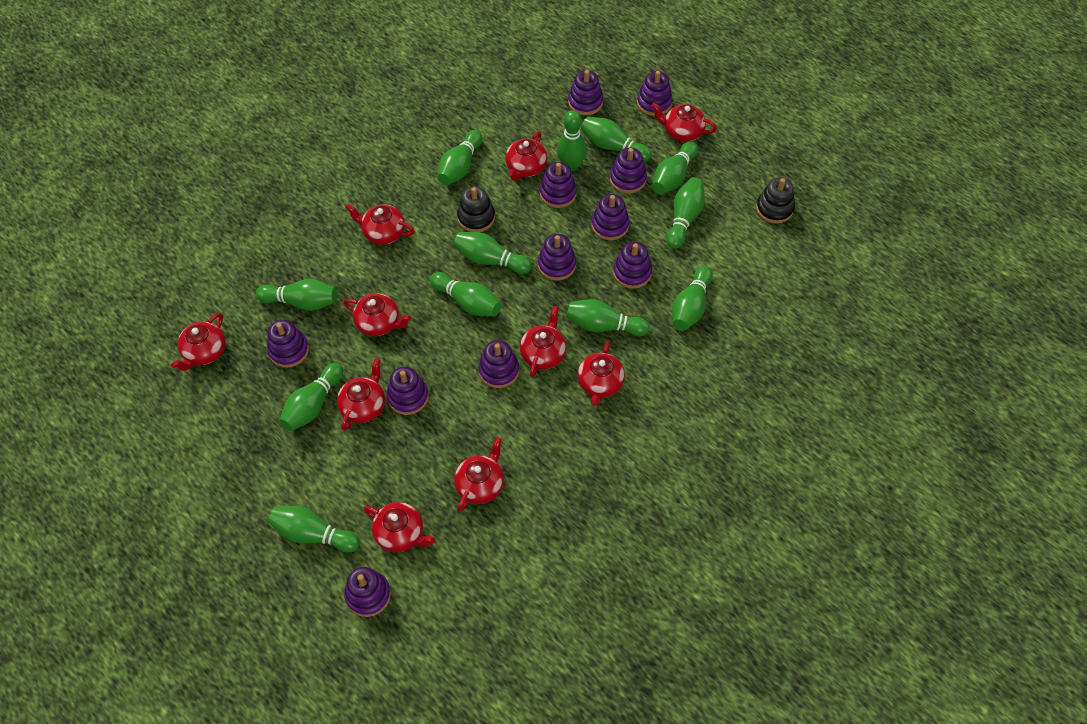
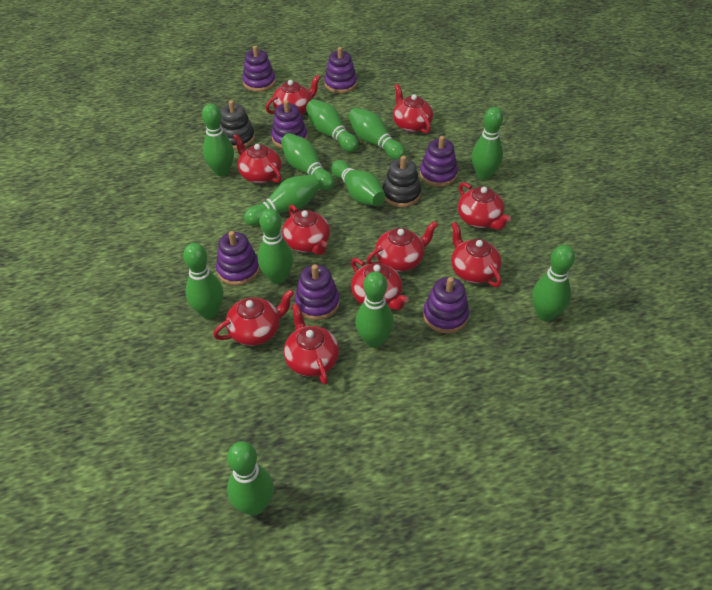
purple stacking toy: [267,320,309,368] [344,567,391,617] [386,367,429,415] [478,340,519,388] [538,234,576,281] [540,162,577,208] [568,70,603,115] [591,194,629,240] [610,148,647,193] [613,242,652,289] [637,71,673,116] = 11 -> [216,231,260,286] [242,46,276,92] [271,100,307,148] [295,264,340,320] [324,47,357,93] [420,136,458,187] [423,277,469,333] = 7

